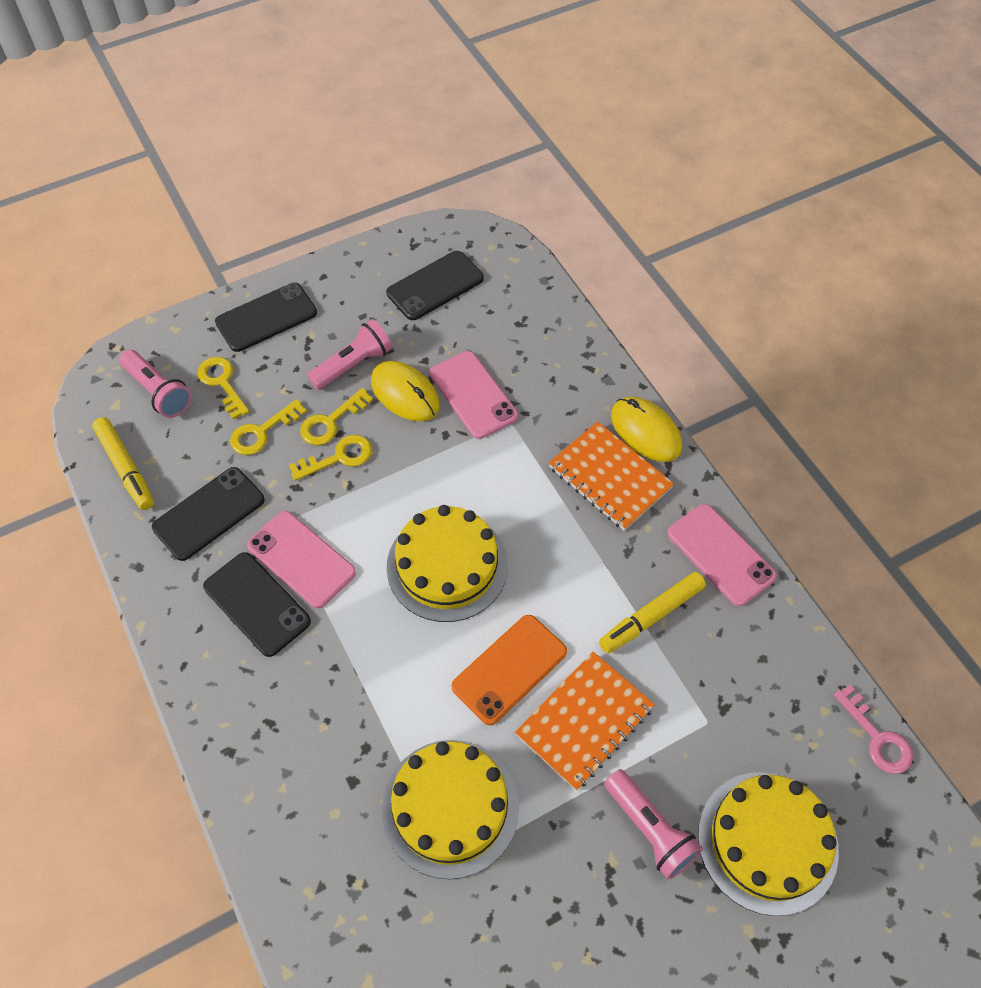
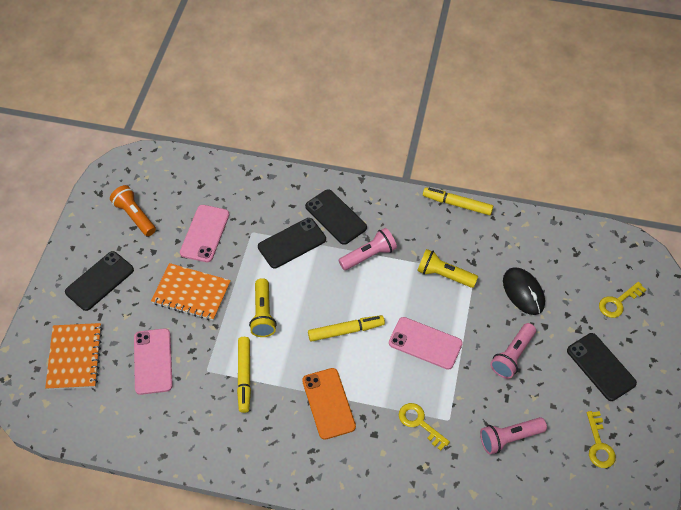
black mouse: none = 0 -> [503,267,545,315] = 1
orange flashlight: none = 0 -> [110,185,156,236] = 1
pink key: [833,684,913,774] = 1 -> none = 0
yellow cake: [382,740,519,879] [387,505,508,622] [698,772,839,916] = 3 -> none = 0
yellow flashlight: none = 0 -> [249,278,277,337] [417,249,478,288] = 2
yellow key: [197,357,249,419] [230,399,307,455] [289,435,372,481] [300,388,373,445] = 4 -> [399,403,450,451] [587,411,616,468] [599,282,646,318] = 3
yellow marker: [92,417,154,510] [599,572,706,653] = 2 -> [237,337,251,413] [308,315,385,342] [423,187,493,215] = 3
yellow mouse: [371,361,440,421] [611,397,682,462] = 2 -> none = 0

